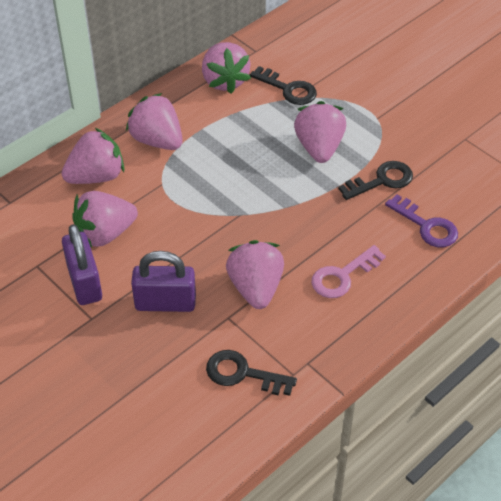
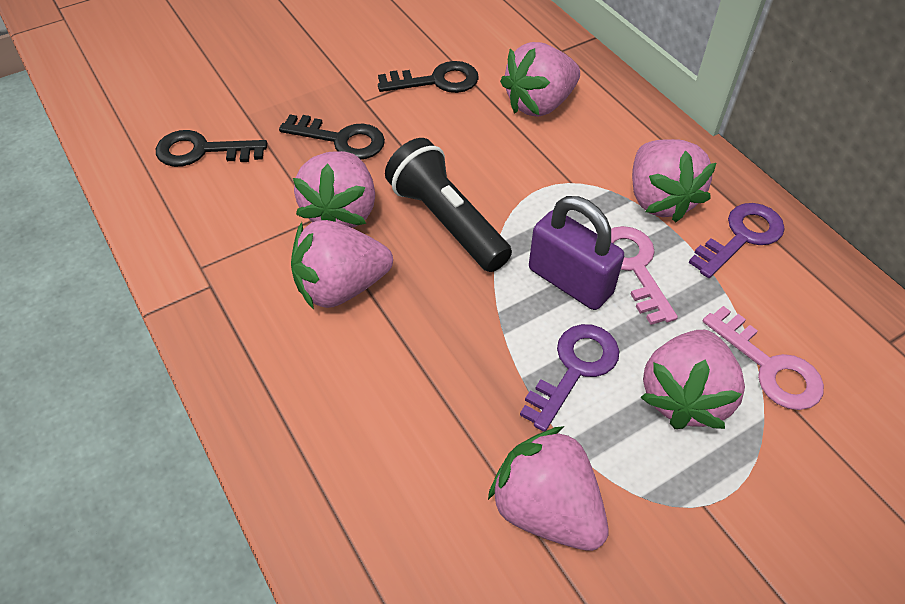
black flashlight: none = 0 -> [385,138,512,272] = 1
pink key: [311,245,386,298] = 1 -> [611,226,678,325] [703,306,824,410] = 2
purple key: [385,194,458,247] = 1 -> [520,324,619,432] [689,203,785,278] = 2
purple padlock: [62,224,102,305] [131,251,196,312] = 2 -> [529,196,624,310] = 1

